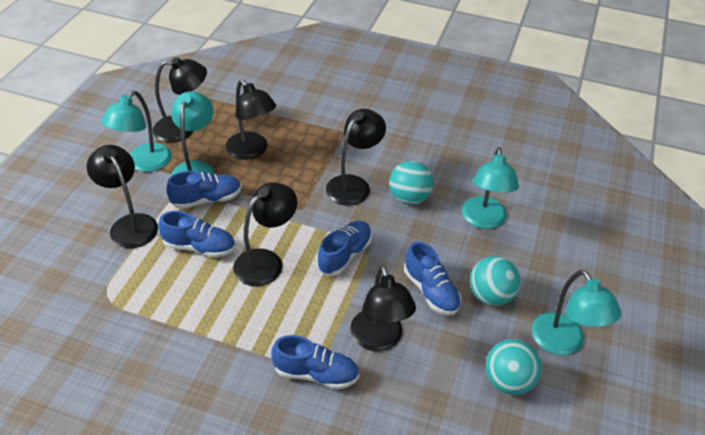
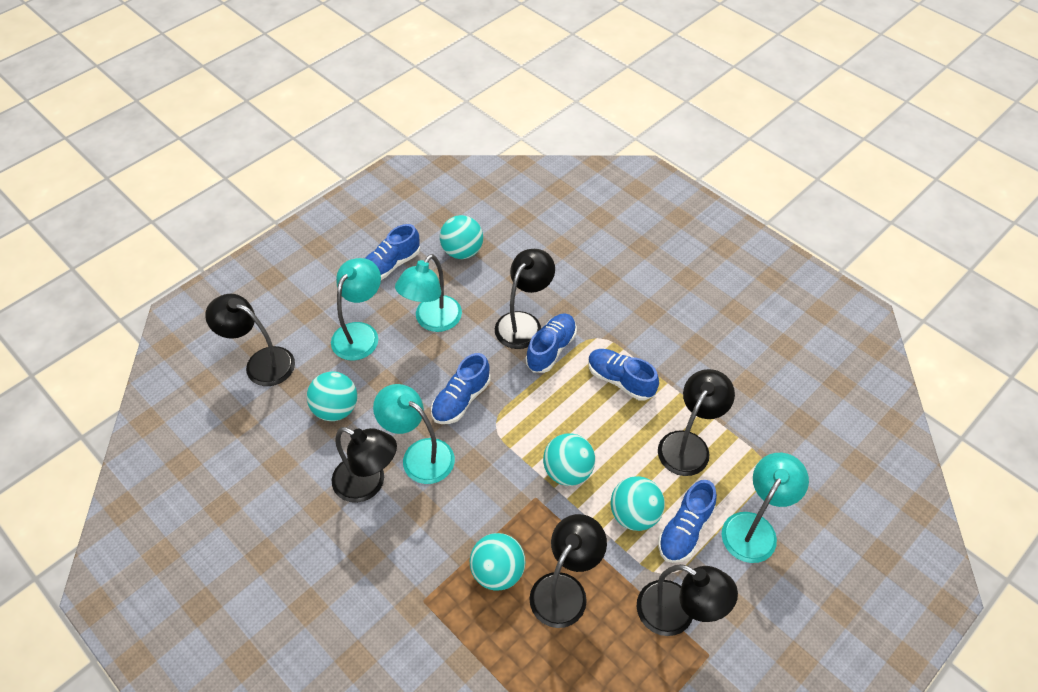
turquoise ball: [389,161,433,205] [470,256,521,306] [486,339,542,395] = 3 -> [307,372,357,421] [440,215,483,259] [470,533,526,591] [543,433,595,486] [611,476,665,531] = 5

